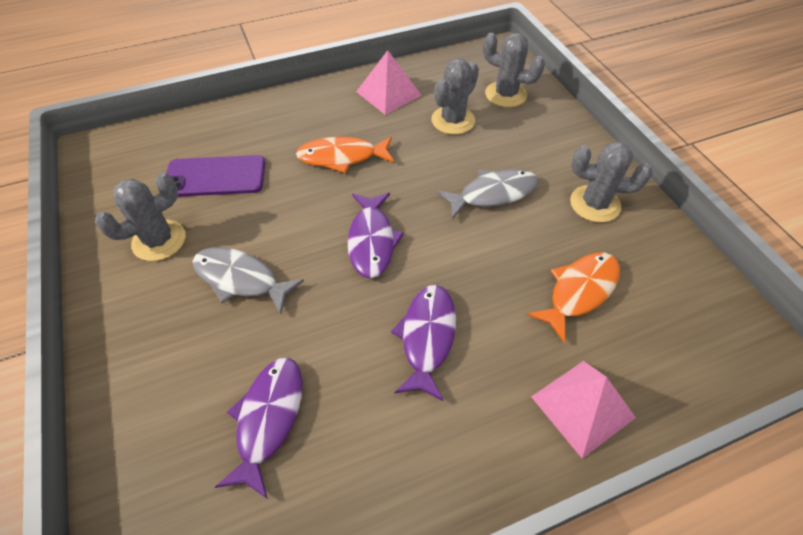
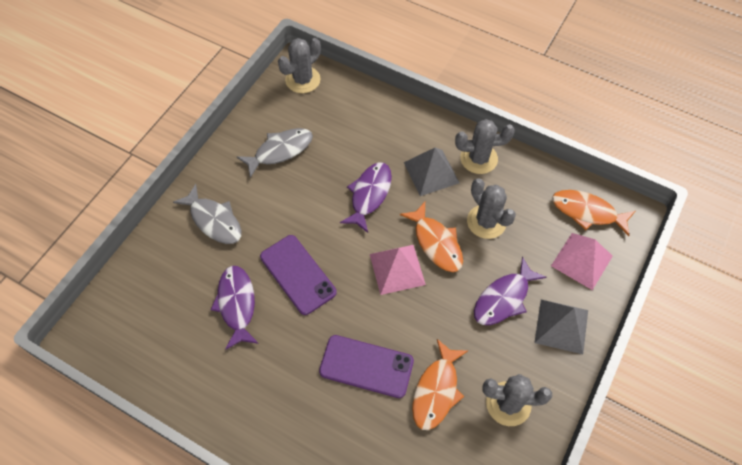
grey pyramid: none = 0 -> [404,148,460,196] [534,299,588,354] = 2
orange fish: [296,137,394,173] [527,253,620,343] = 2 -> [400,202,463,272] [412,339,468,430] [552,190,635,236] = 3
purple phone: [166,155,266,197] = 1 -> [260,235,337,315] [319,335,414,398] = 2

